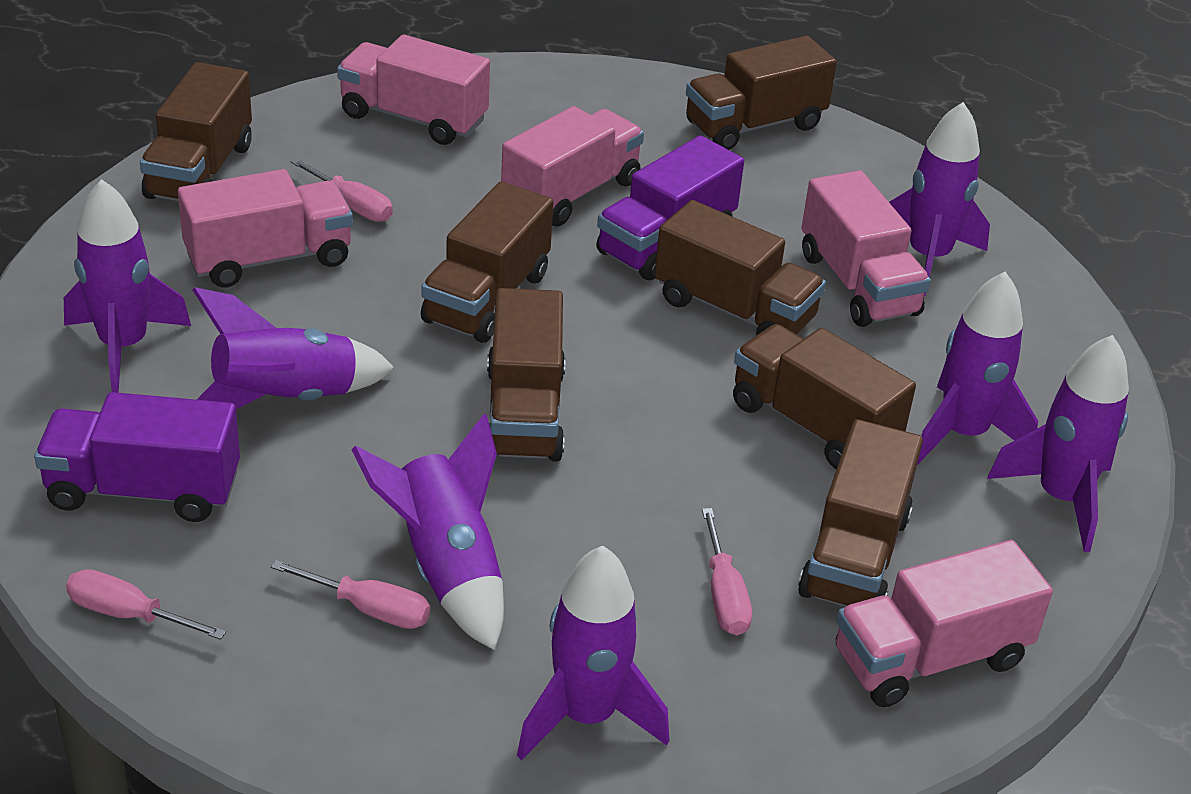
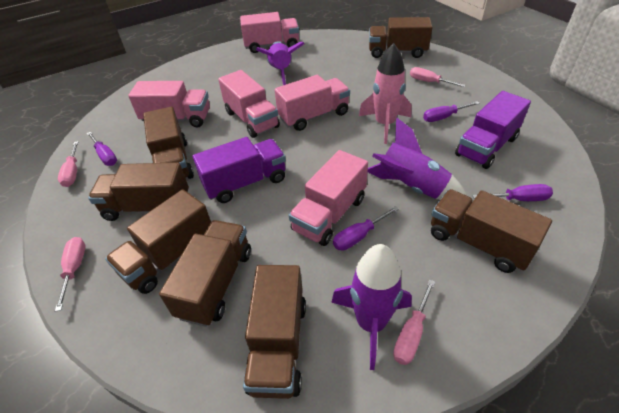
pink rocket: none = 0 -> [359,43,412,144] = 1
purple rocket: [64,179,191,393] [193,287,394,409] [351,413,504,650] [517,546,669,760] [889,102,990,296] [917,272,1038,465] [987,335,1129,552] = 7 -> [256,41,304,85] [331,244,412,370] [368,118,467,200] = 3
purple screwdriver: none = 0 -> [87,132,117,166] [333,206,399,251] [423,101,480,122] [472,184,553,201] = 4

